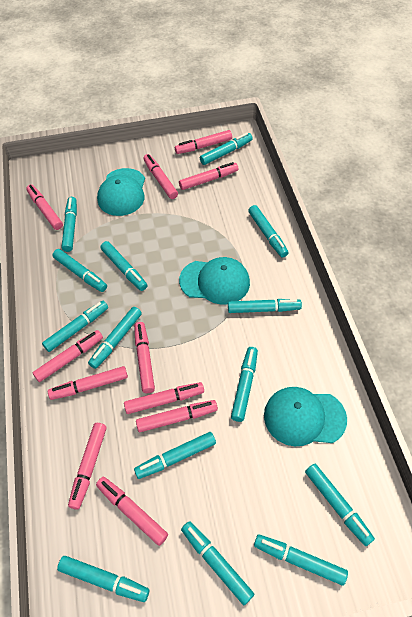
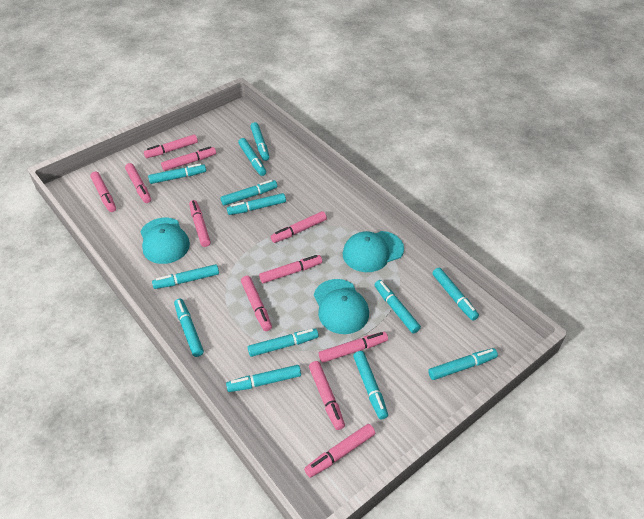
turquoise marker: [42,301,108,352] [53,249,107,292] [57,556,149,602] [62,197,77,252] [88,307,142,369] [100,241,147,291] [134,432,216,479] [181,521,254,605] [200,133,253,165] [228,299,302,313] [231,347,258,422] [248,205,289,257] [254,534,348,586] [305,464,375,546] = 14 -> [148,163,206,184] [152,264,219,289] [174,298,204,357] [221,180,277,206] [226,365,301,392] [227,193,286,215] [238,138,266,176] [248,328,319,357] [250,122,269,161] [353,351,388,420] [374,280,421,333] [428,348,498,380] [432,268,479,321] = 13

